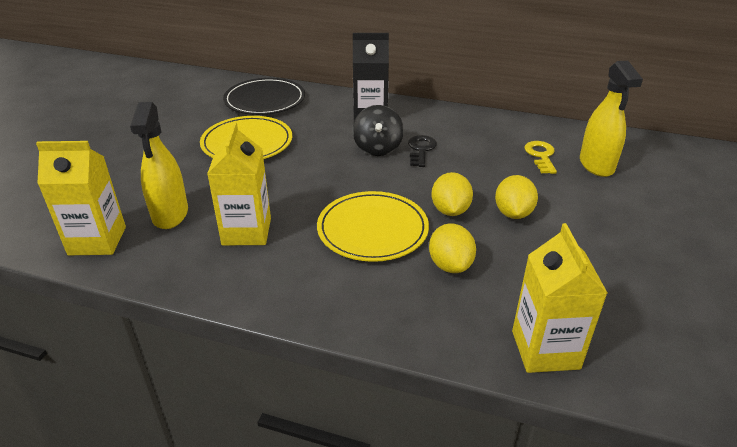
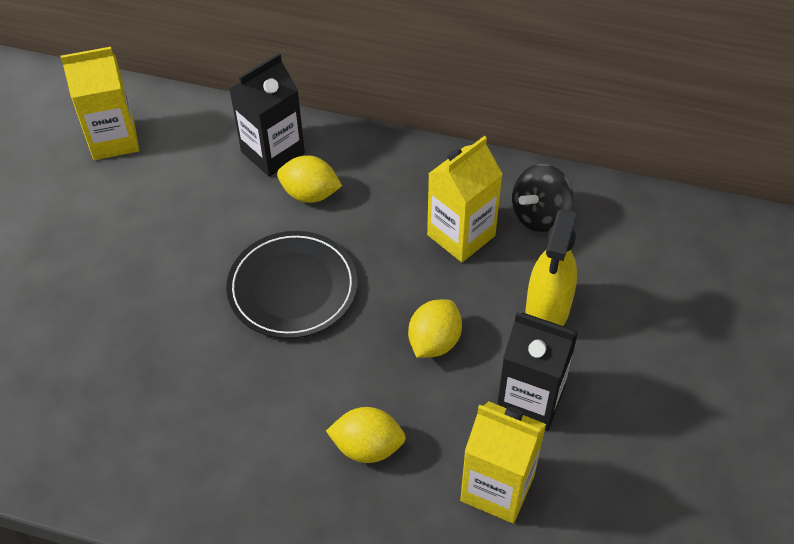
black carton: [353,33,389,121] = 1 -> [229,53,305,177] [497,312,578,431] = 2
black key: [408,135,437,167] = 1 -> none = 0
yellow key: [525,141,557,174] = 1 -> none = 0
yellow plate: [200,116,292,159] [317,191,429,262] = 2 -> none = 0
yellow spray bottle: [130,102,188,229] [580,61,643,177] = 2 -> [526,209,577,326] = 1

